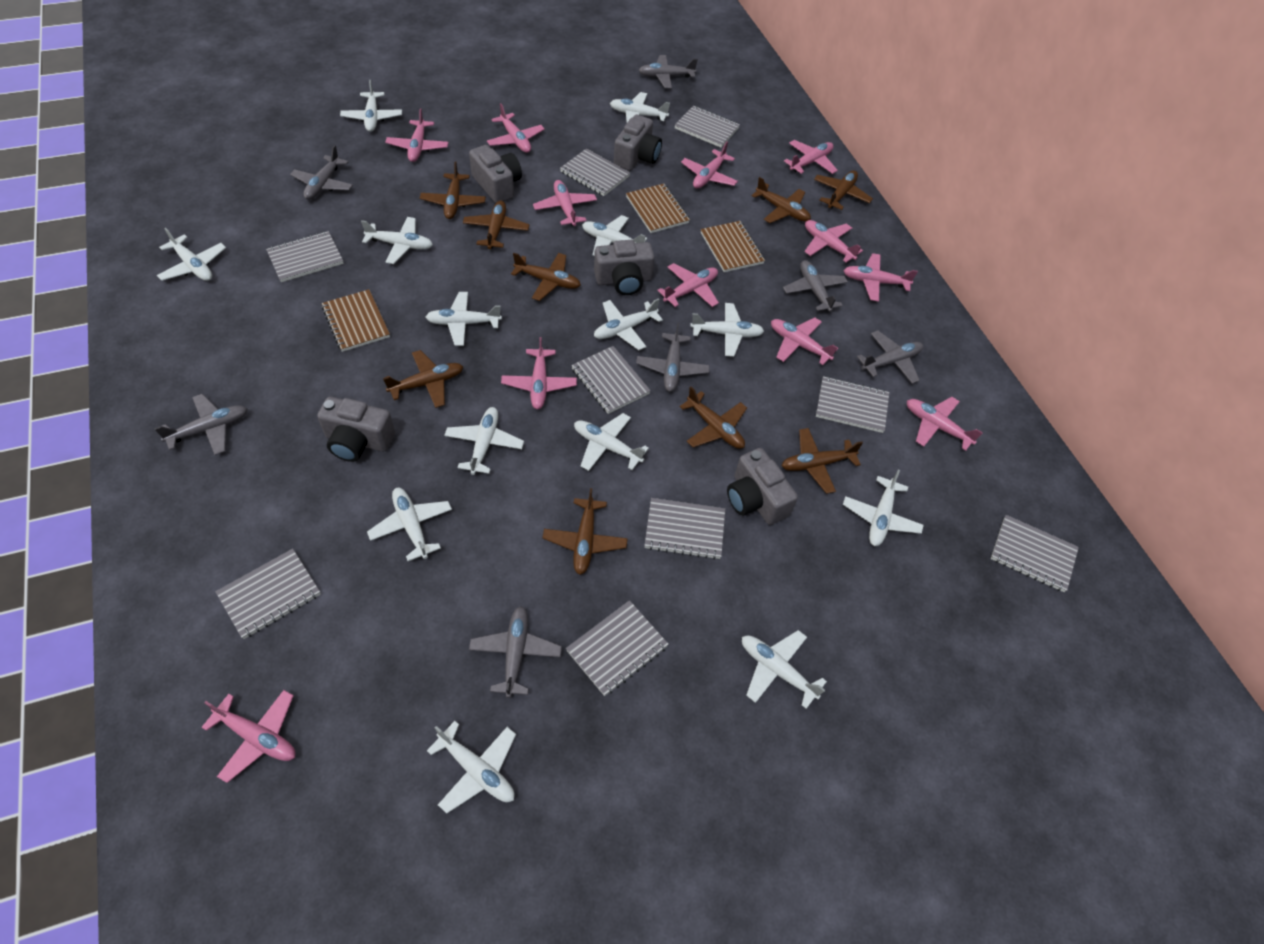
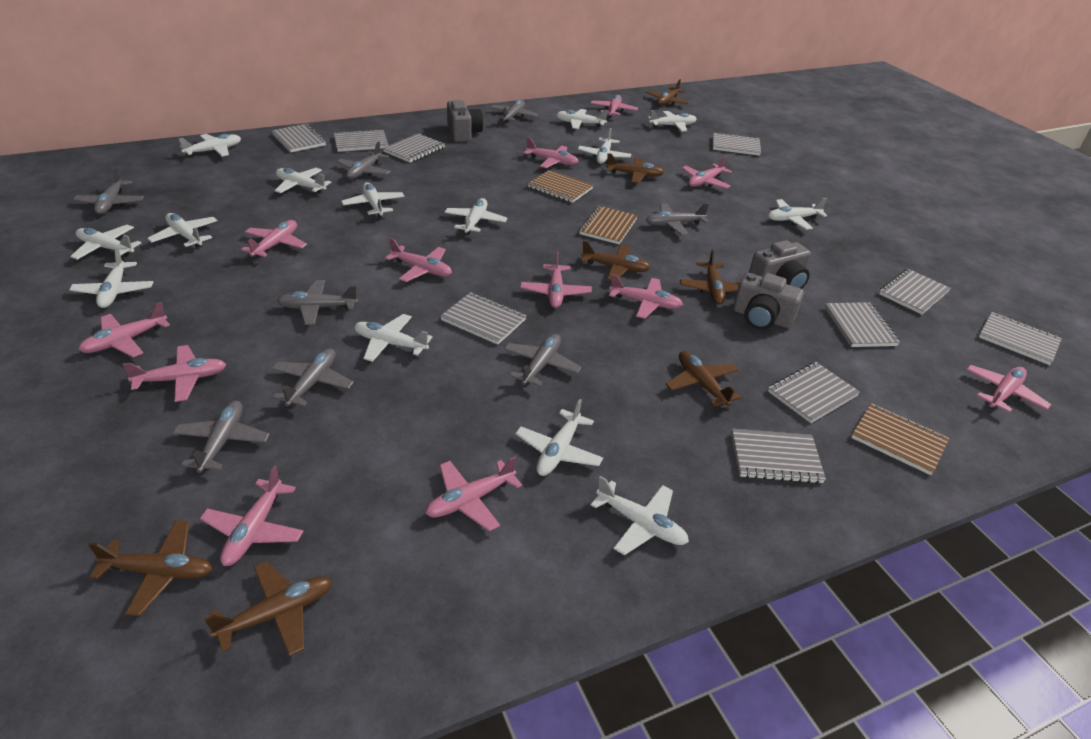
brown plane: [383,350,463,408] [420,162,486,219] [463,201,530,249] [511,253,581,301] [543,488,628,575] [680,387,747,449] [752,177,811,223] [782,428,863,494] [814,170,873,210] = 9 -> [88,520,213,616] [205,561,332,656] [581,241,651,280] [606,153,664,183] [646,79,690,105] [665,351,741,407] [680,250,739,305] = 7
grey camera: [317,397,395,462] [469,145,522,203] [594,240,654,295] [614,115,662,171] [727,448,798,525] = 5 -> [447,100,483,142] [733,273,804,330] [749,240,811,289] = 3
grey notebook: [216,549,321,639] [266,231,344,282] [560,148,630,196] [566,600,669,696] [571,346,651,414] [644,498,725,559] [675,106,740,148] [816,376,889,433] [991,515,1079,592] = 9 -> [271,124,326,152] [334,129,388,152] [383,133,445,163] [440,292,526,345] [713,132,761,156] [731,429,826,484] [768,362,860,423] [825,302,900,347] [879,269,951,314] [979,312,1062,365] = 10
grey plane: [154,394,248,455] [290,145,353,200] [469,606,562,698] [636,322,710,392] [639,55,698,88] [783,260,848,312] [857,330,923,384] = 7 -> [73,168,144,215] [173,400,270,473] [272,348,354,407] [277,280,358,325] [337,141,391,179] [490,100,538,123] [504,334,581,386] [646,204,709,235] = 8

